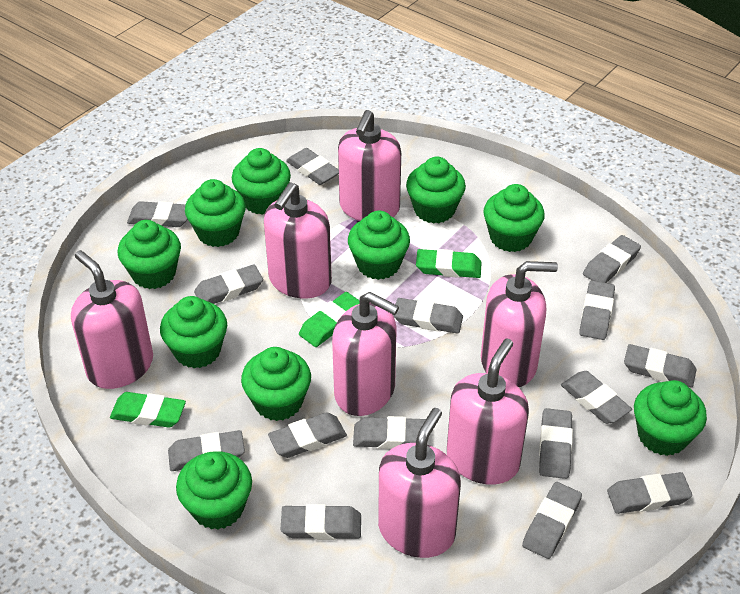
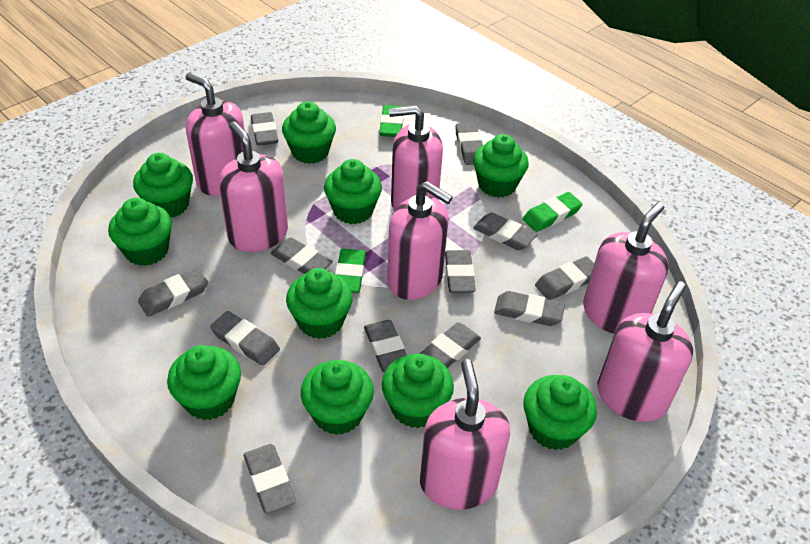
grey eraser: [127,201,187,227] [168,430,245,471] [194,264,263,304] [268,413,347,458] [280,504,361,540] [286,148,339,185] [353,416,426,449] [393,298,463,333] [522,482,582,559] [539,408,573,479] [561,371,632,424] [579,281,615,340] [583,235,641,283] [607,472,692,514] [624,344,696,387] = 15 -> [138,268,208,317] [210,311,280,366] [244,444,296,514] [251,112,278,146] [271,237,333,274] [364,320,406,372] [420,322,481,368] [445,250,476,293] [456,123,483,165] [473,212,537,250] [494,291,565,326] [535,256,594,300] = 12

